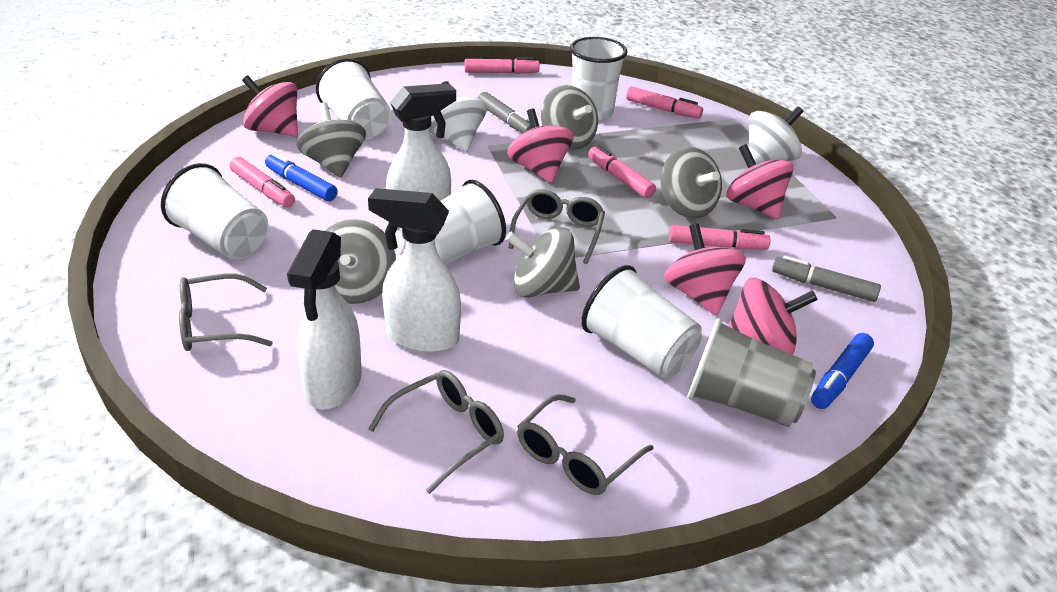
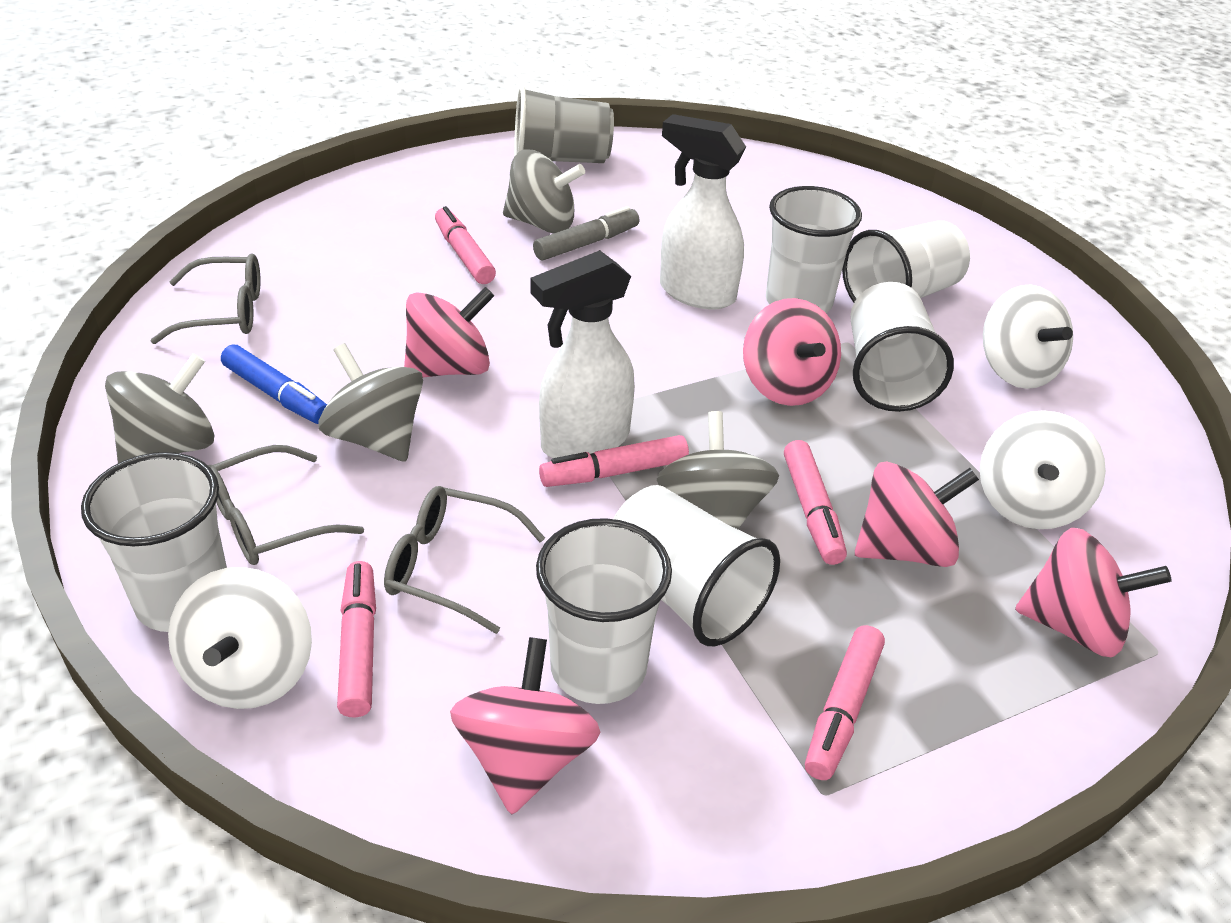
blue marker: [265,153,338,201] [811,333,874,409] = 2 -> [221,344,327,424] = 1
grey glasses: [179,274,273,351] [368,370,504,494] [509,189,605,264] [517,394,653,495] = 4 -> [151,253,261,344] [208,445,364,565] [384,486,545,634] = 3
grey marker: [478,92,532,133] [772,255,881,302] = 2 -> [533,206,639,260] = 1
grey spinning top: [296,102,366,178] [325,219,396,304] [505,227,580,298] [541,85,598,150] [660,147,722,219] = 5 -> [105,353,214,463] [318,343,423,462] [503,149,585,234] [657,411,779,529] = 4
white cup: [161,163,268,260] [316,58,391,139] [399,180,506,265] [570,37,628,120] [581,265,702,378] = 5 -> [81,452,227,632] [536,518,672,704] [614,485,780,646] [766,186,862,313] [842,220,970,303] [850,282,954,412] = 6
white spinning top: [430,81,487,152] [748,107,803,164] = 2 -> [168,567,312,709] [980,410,1106,529] [983,285,1073,389] = 3
white spray bottle: [287,229,362,410] [368,188,461,353] [386,83,456,230] = 3 -> [530,250,635,458] [660,114,746,309] = 2

